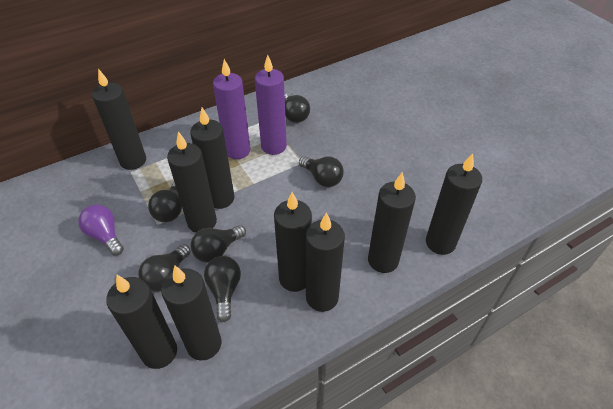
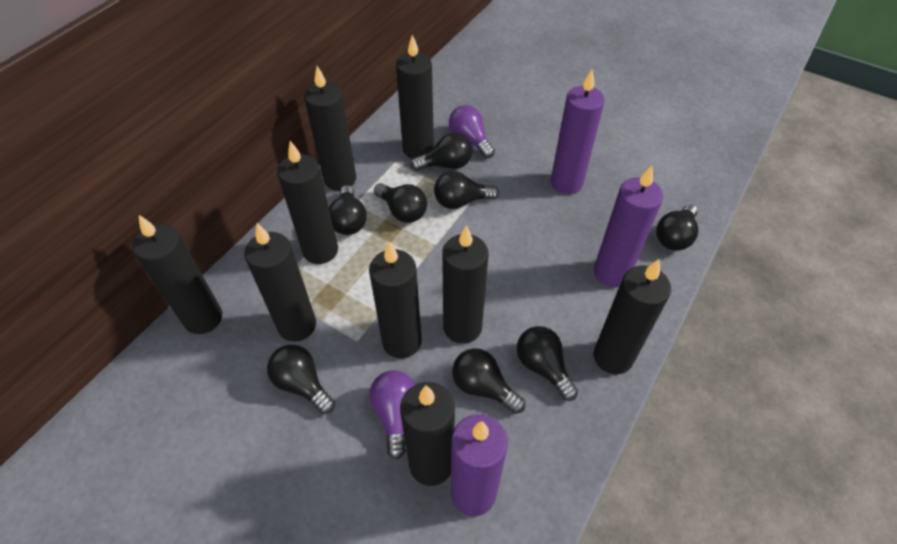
black light bulb: [138,244,191,292] [148,182,182,222] [191,225,246,263] [204,256,241,322] [285,93,310,123] [299,156,344,187] = 6 -> [267,344,335,414] [329,185,367,235] [374,183,427,223] [410,133,472,171] [434,171,499,209] [452,348,525,414] [517,326,578,401] [656,204,698,251] = 8
purple candle: [213,59,251,159] [255,55,287,155] = 2 -> [451,414,508,516] [551,69,605,194] [594,165,663,287] = 3
purple light bulb: [78,205,124,255] = 1 -> [370,370,415,459] [449,105,495,158] = 2

